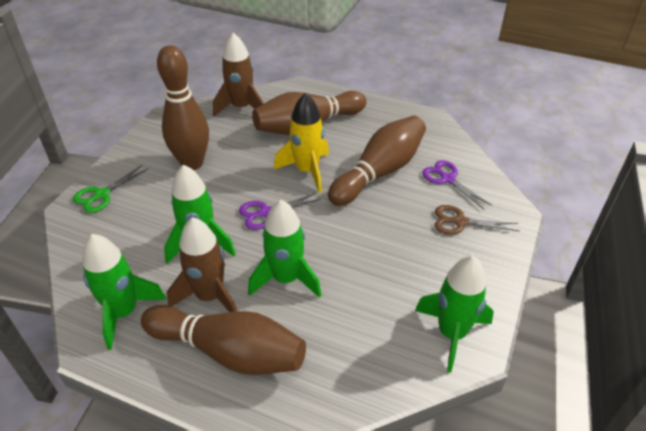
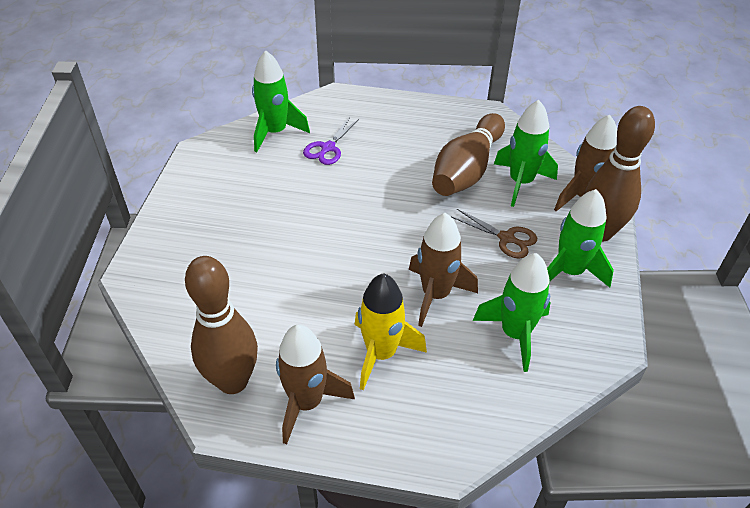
brown bowling pin: [141,305,306,375] [157,45,209,170] [252,91,366,135] [328,116,426,206] = 4 -> [185,256,258,394] [432,113,505,196] [584,106,655,241] = 3
brown rocket: [167,217,237,312] [213,33,264,116] = 2 -> [276,324,355,444] [409,213,478,327] [554,115,617,212] = 3
green scissors: [73,165,149,213] = 1 -> none = 0
purple scissors: [239,193,320,230] [422,160,492,209] = 2 -> [303,117,359,165] = 1

